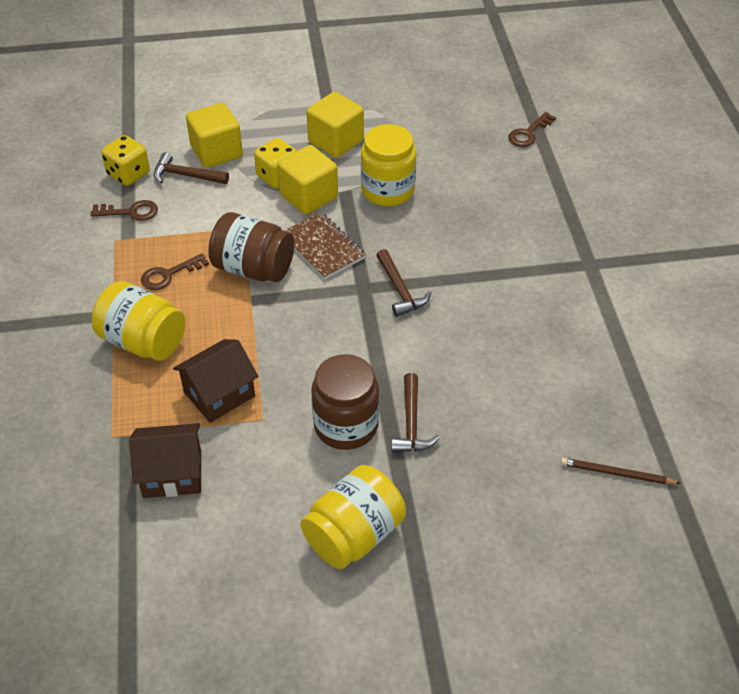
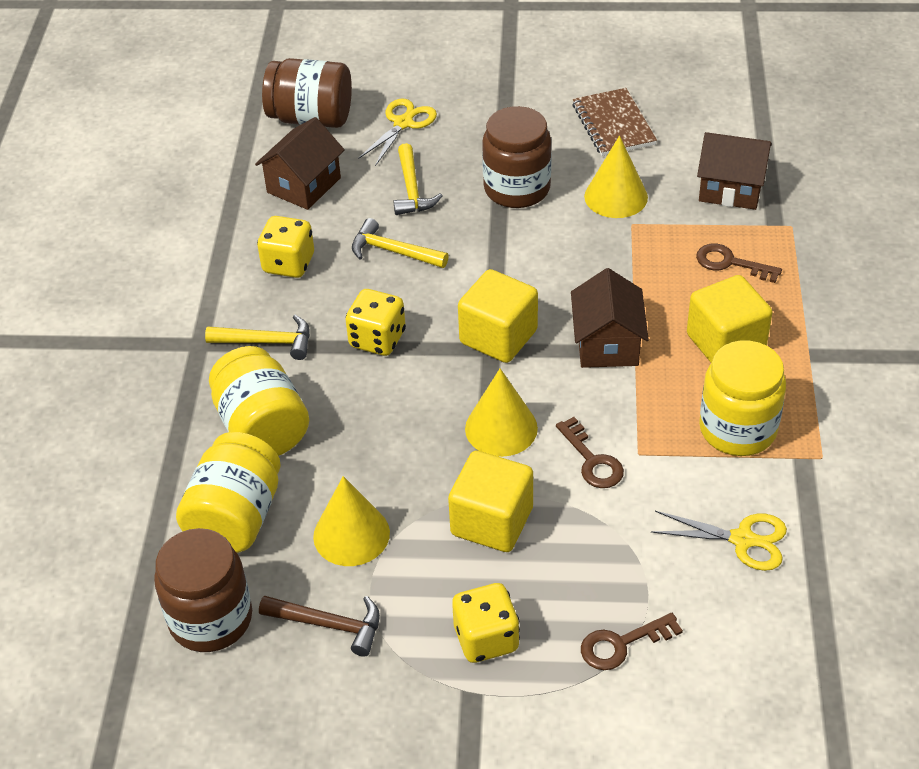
brown hammer: [154,152,229,184] [376,249,431,317] [391,373,440,453] = 3 -> [259,596,380,657] = 1
brown house: [129,423,201,498] [173,339,259,423] = 2 -> [255,117,345,210] [571,268,649,368] [697,132,772,210] = 3
brown jar: [208,212,294,282] [311,354,379,450] = 2 -> [154,528,252,652] [262,58,352,128] [482,106,552,208] = 3
brown pencil: [561,458,681,484] = 1 -> none = 0
yellow cone: none = 0 -> [313,476,390,566] [465,368,538,457] [584,136,648,218] = 3
yellow dice: [101,135,150,186] [254,138,297,189] = 2 -> [257,216,314,278] [345,289,406,356] [452,583,520,663] = 3
yellow hammer: none = 0 -> [205,315,310,360] [352,218,449,268] [393,143,443,215] = 3
yellow scissors: none = 0 -> [358,99,437,166] [651,511,787,571] = 2

